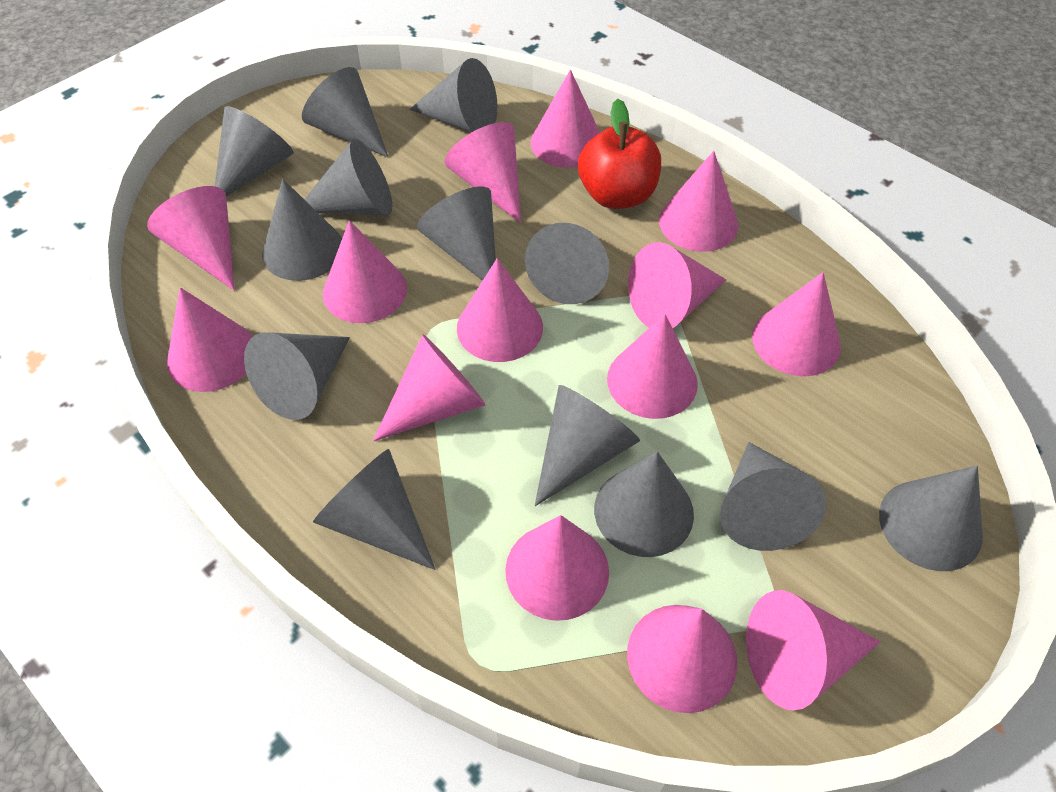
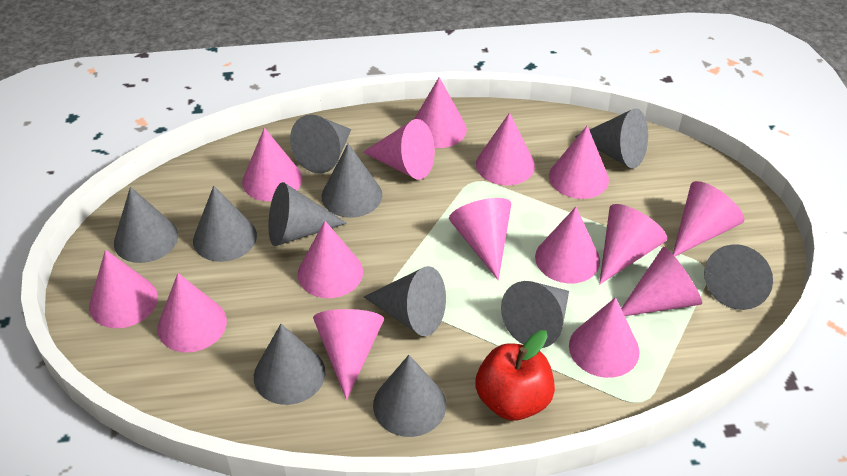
grey cone: [215,106,294,196] [244,332,350,420] [262,179,342,281] [302,67,389,158] [304,139,392,215] [313,449,435,570] [409,58,497,132] [417,186,496,281] [525,223,609,304] [535,385,640,506] [594,451,694,557] [720,442,827,551] [879,466,983,571] = 13 -> [114,187,178,263] [193,186,257,262] [254,324,325,405] [268,182,347,246] [290,115,351,173] [322,143,382,218] [364,266,446,336] [373,355,446,437] [501,281,569,348] [575,108,648,169] [704,244,773,310] = 11
pink cone: [147,186,235,291] [167,287,253,392] [323,220,407,323] [373,334,485,441] [445,122,521,223] [457,258,543,362] [505,515,609,621] [531,70,600,168] [607,314,698,419] [627,605,737,713] [628,242,726,328] [659,151,739,252] [746,590,880,711] [752,272,841,376] = 14 -> [89,250,158,328] [157,273,227,353] [242,128,302,201] [298,221,363,298] [313,309,384,400] [363,119,435,180] [414,77,467,148] [449,198,511,280] [476,112,535,185] [535,207,600,283] [549,126,609,199] [569,297,639,378] [599,204,667,284] [621,247,702,316] [673,181,744,256] = 15

